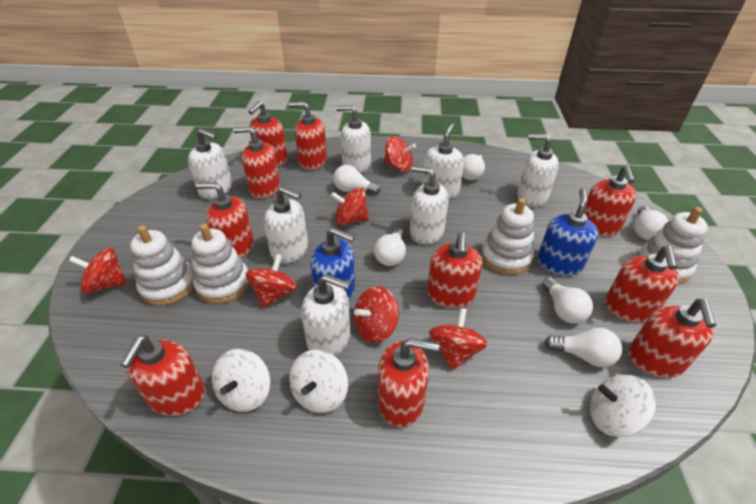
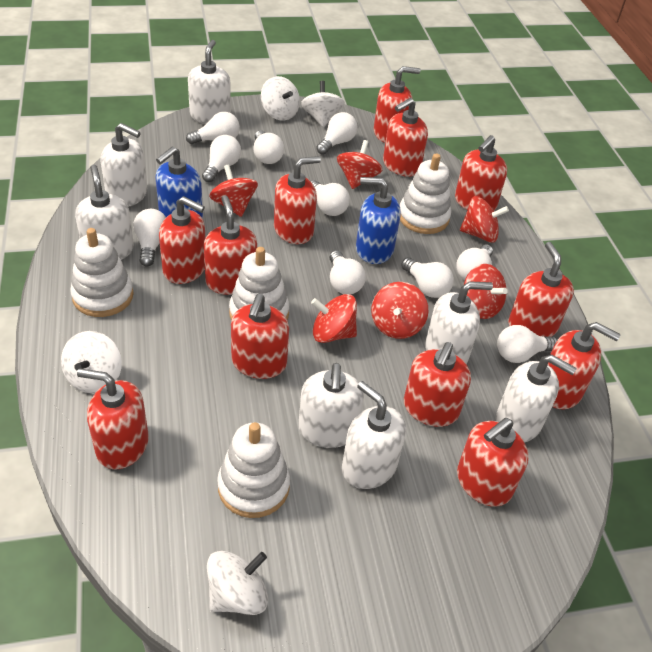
red soap dispenser: [120,335,205,416] [196,182,254,258] [233,126,280,199] [248,101,288,166] [289,101,327,170] [378,338,439,427] [427,232,483,308] [584,165,637,237] [605,246,679,323] [628,299,716,378] = 10 -> [77,368,149,470] [159,196,205,284] [204,196,257,295] [231,294,289,379] [274,156,321,244] [374,66,421,143] [383,98,428,177] [404,342,471,427] [455,135,507,211] [457,418,529,507] [508,242,574,337] [548,322,620,409] = 12
white light bulb: [333,165,381,194] [374,228,406,266] [462,154,485,180] [542,277,593,324] [545,327,622,367] [634,206,668,240] = 6 -> [133,209,166,267] [186,112,240,144] [202,135,241,182] [254,130,284,164] [311,180,350,216] [316,112,357,155] [329,250,366,294] [401,257,454,298] [456,244,493,280] [497,325,557,363] = 10
white spinning top: [212,349,270,412] [289,350,348,413] [590,375,656,437] = 3 -> [61,331,122,393] [207,551,268,615] [261,76,300,121] [301,81,345,127] = 4

